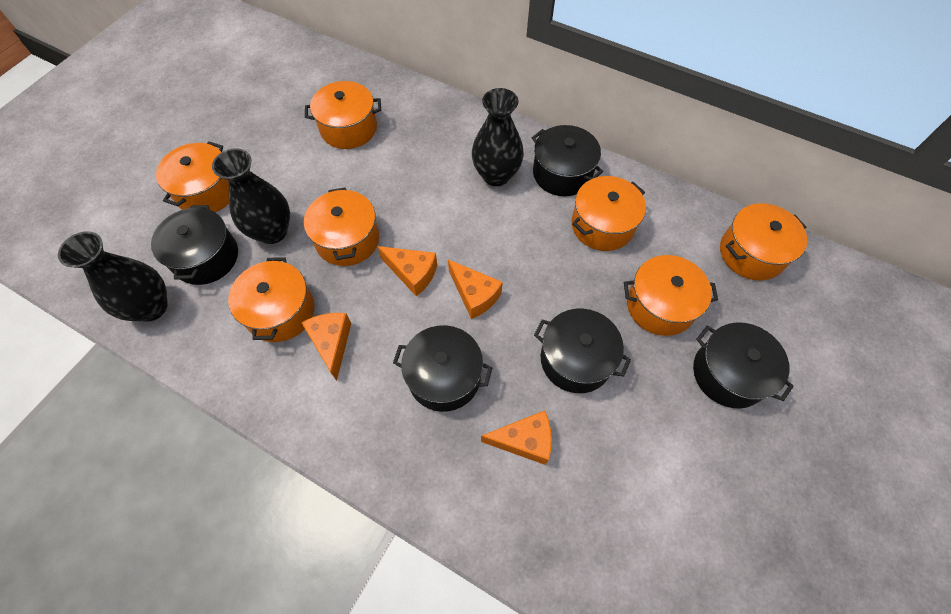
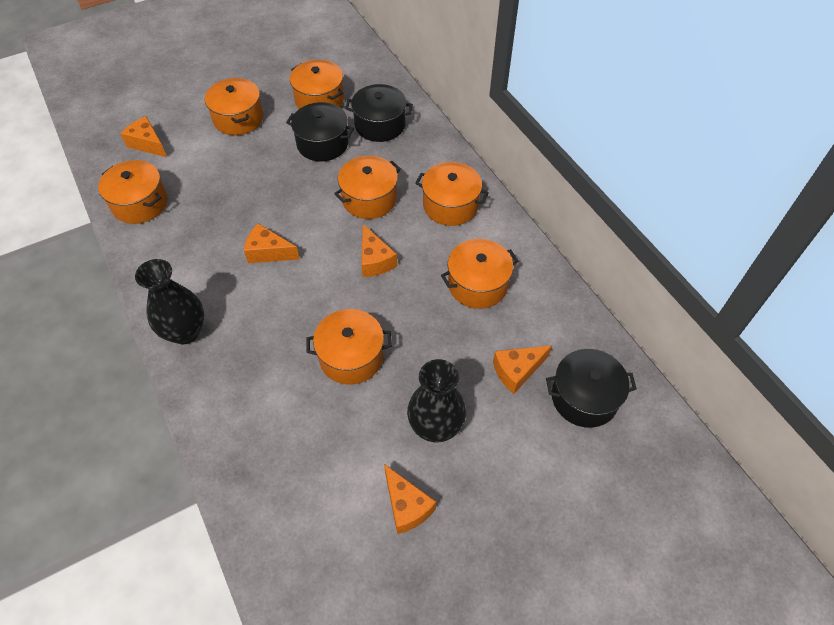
black pot: [151,205,238,285] [393,325,493,412] [532,125,603,196] [534,308,631,393] [693,322,794,409] = 5 -> [286,102,354,161] [345,84,413,142] [546,349,637,428] = 3
black vase: [58,231,168,321] [212,148,290,244] [472,88,524,186] = 3 -> [135,259,204,344] [407,359,466,442] = 2
orange cheese: [301,313,351,381] [377,246,437,297] [448,260,503,319] [481,410,552,465] = 4 -> [120,116,167,157] [244,223,300,263] [361,224,397,277] [384,464,436,534] [493,345,552,394] = 5

